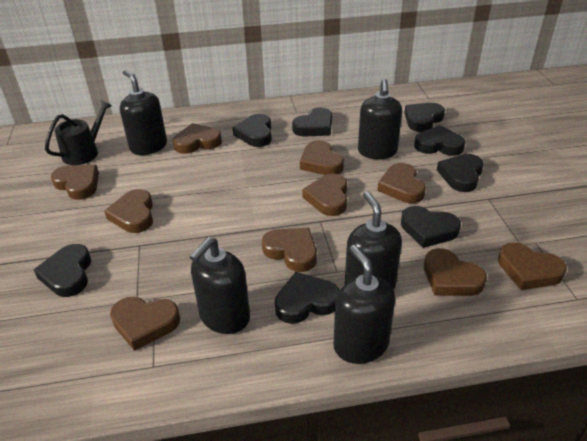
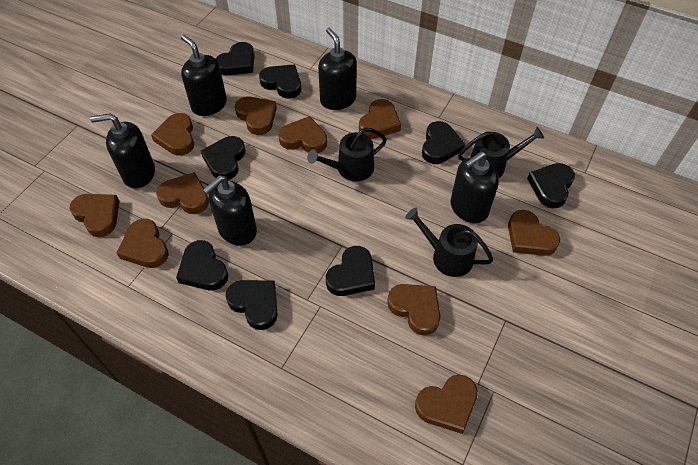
black watering can: [45,100,112,165] = 1 -> [307,128,387,182] [405,208,493,277] [458,127,544,178] = 3

